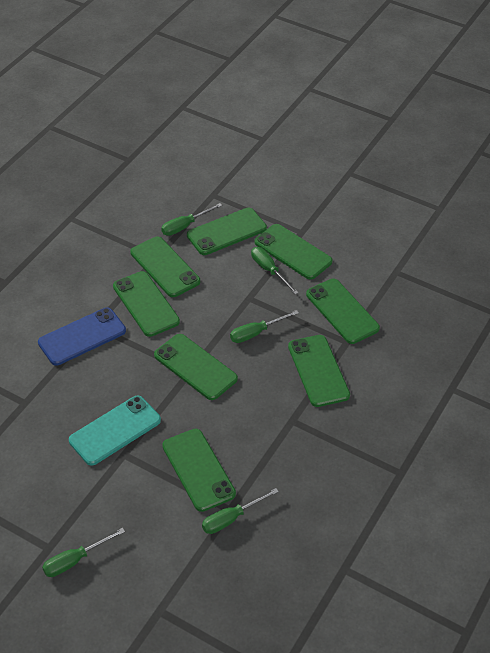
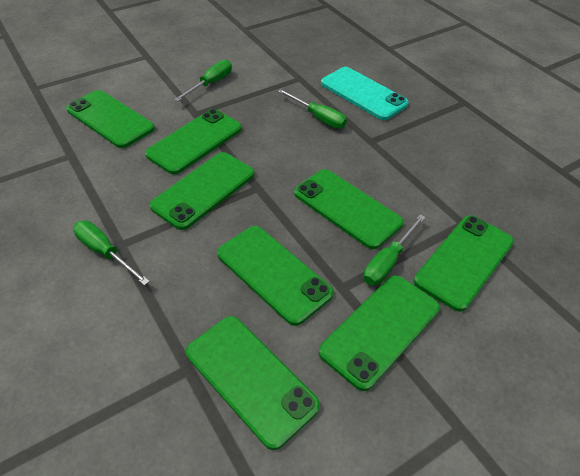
blue phone: [38,308,126,366] = 1 -> none = 0
green screwdriver: [42,528,125,577] [161,203,222,236] [202,488,279,534] [230,310,299,343] [251,247,299,294] = 5 -> [73,221,150,285] [174,60,232,102] [278,89,347,129] [363,214,425,286] = 4

